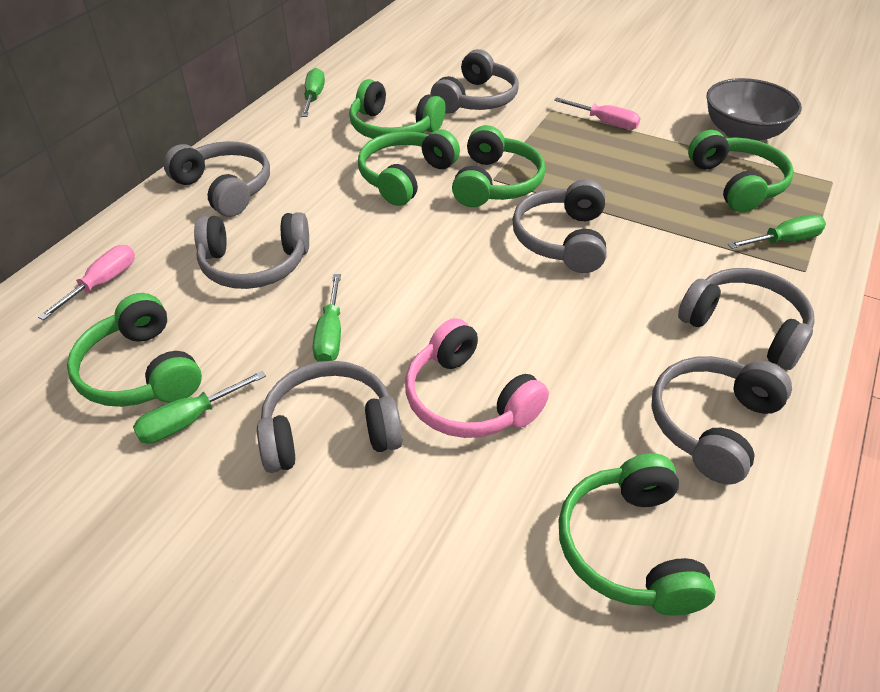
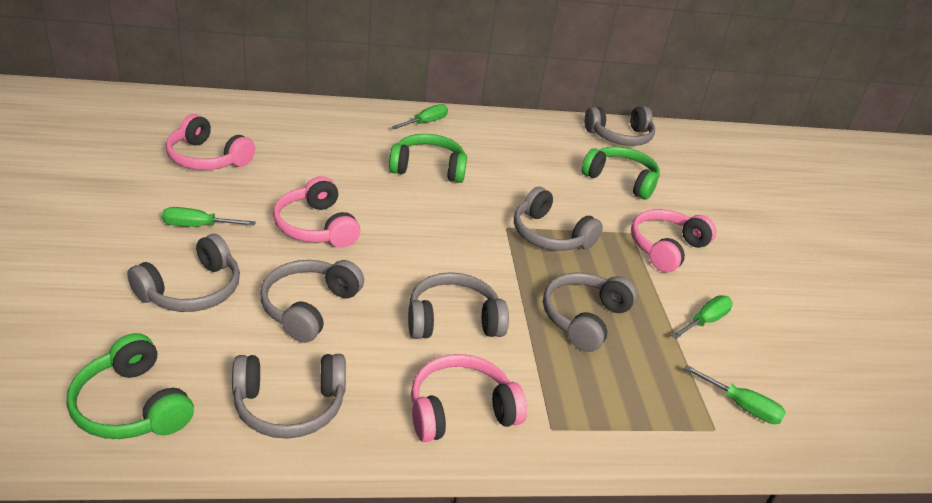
green headphones: [67,293,202,407] [349,79,446,139] [358,129,460,206] [452,125,545,207] [558,453,716,616] [688,130,794,213] = 6 -> [67,333,194,439] [389,134,467,183] [582,146,660,200] = 3
grey bowl: [707,78,802,141] = 1 -> none = 0
pink headphones: [405,318,549,438] = 1 -> [166,114,255,170] [273,176,360,248] [411,354,527,442] [631,209,716,272] = 4
pink screwdriver: [38,245,135,320] [554,98,641,130] = 2 -> none = 0

